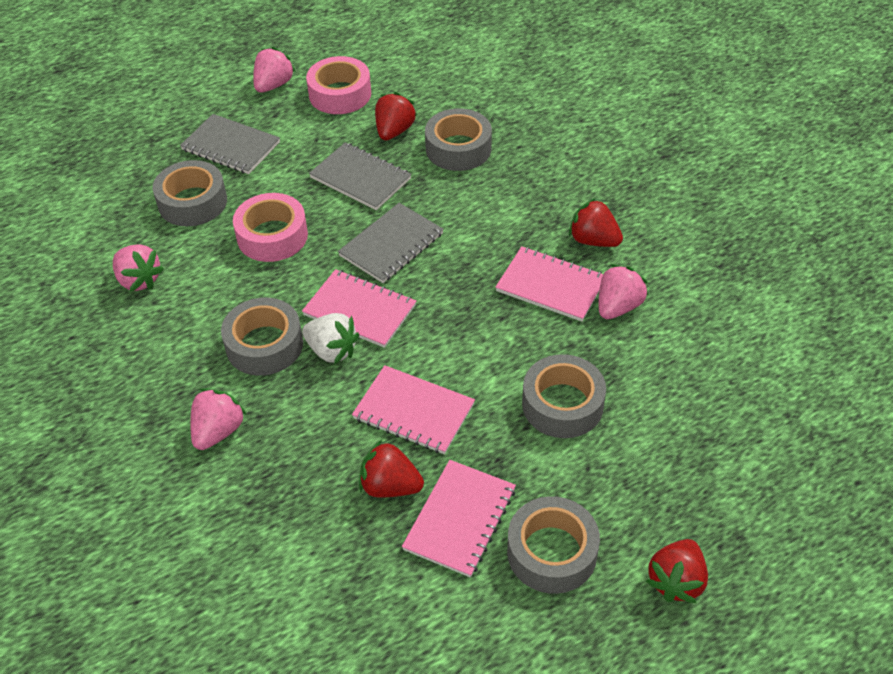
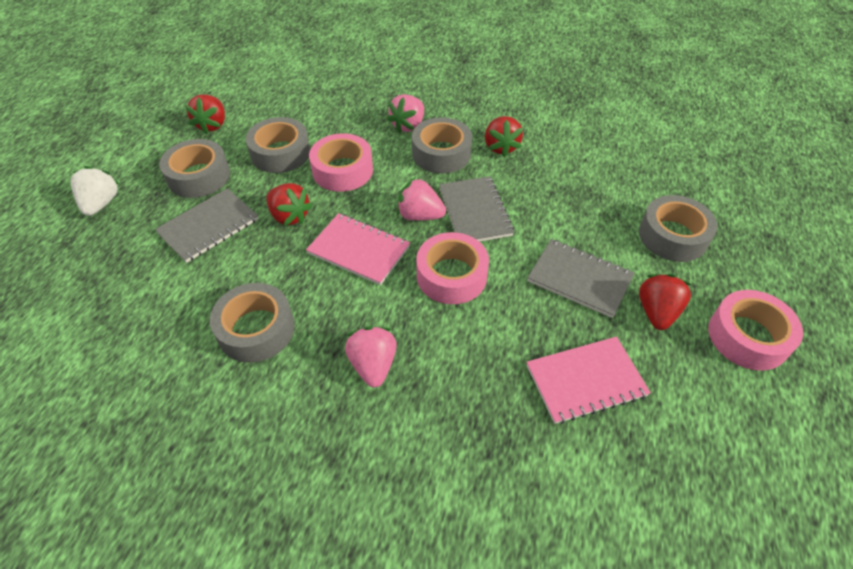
pink notebook: [302,269,416,348] [352,365,475,454] [402,460,516,578] [495,246,603,322] = 4 -> [306,213,410,285] [527,337,651,424] = 2
pink strawberry: [113,244,164,292] [190,388,247,450] [253,47,295,93] [599,264,648,319] = 4 -> [345,326,397,387] [387,94,424,133] [397,177,446,221] = 3
pink tape: [233,193,308,262] [306,56,371,114] = 2 -> [309,133,373,192] [416,232,489,304] [708,290,803,371] = 3

